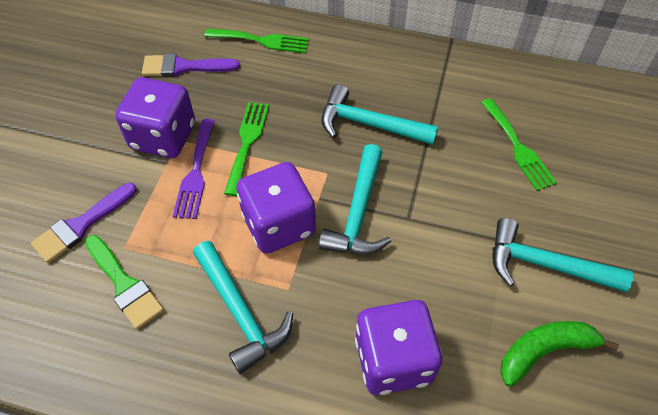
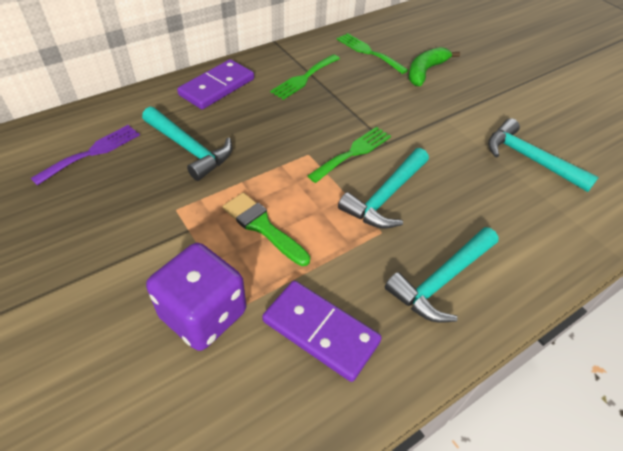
purple brush: [31,183,137,263] [142,54,240,77] = 2 -> none = 0
purple dice: [115,77,195,158] [236,162,316,254] [355,300,442,395] = 3 -> [146,243,246,351] = 1
purple domino: none = 0 -> [177,59,254,109] [262,281,382,382] = 2

